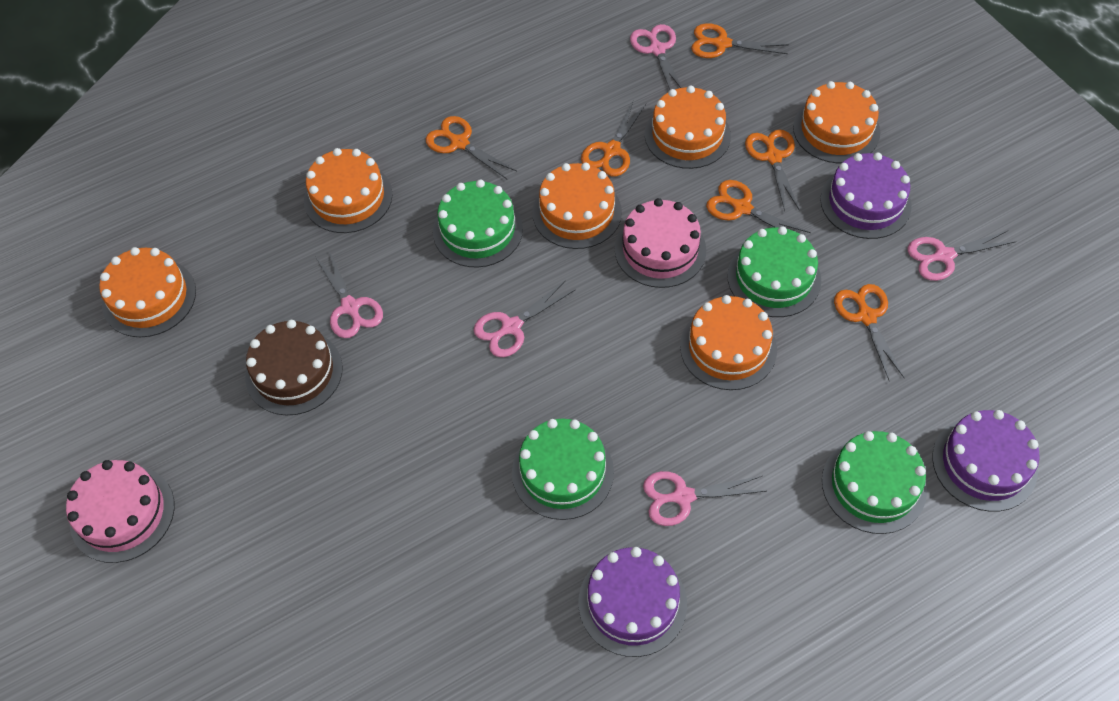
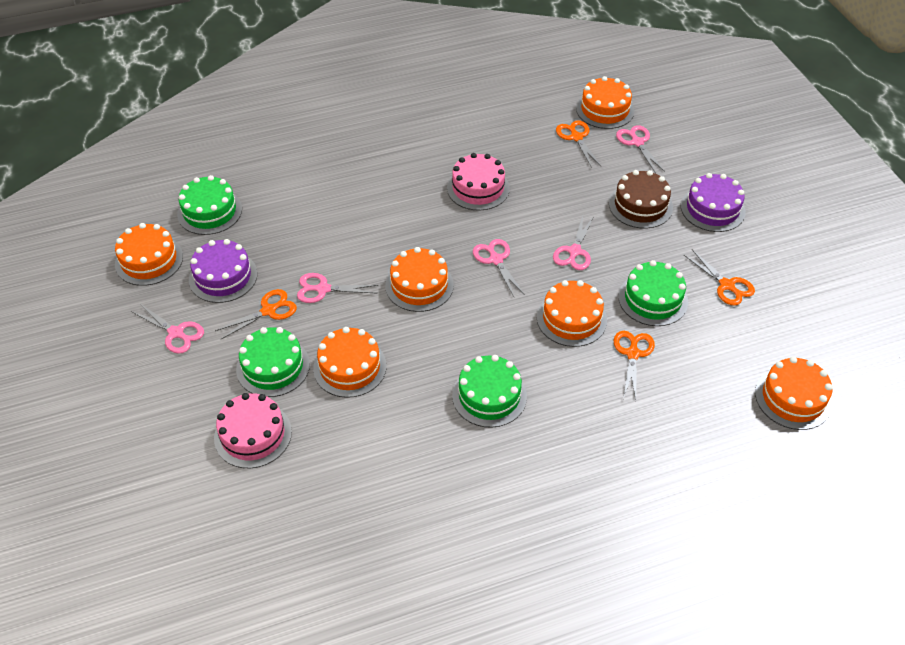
orange scissors: [426,116,516,179] [581,99,647,177] [691,23,789,58] [706,180,811,233] [745,129,800,211] [834,284,905,382] = 6 -> [215,289,297,339] [556,120,601,168] [613,331,655,400] [684,250,755,306] = 4
purple cake: [578,547,687,657] [820,152,912,239] [932,410,1039,512] = 3 -> [189,239,258,303] [681,173,745,232] = 2

